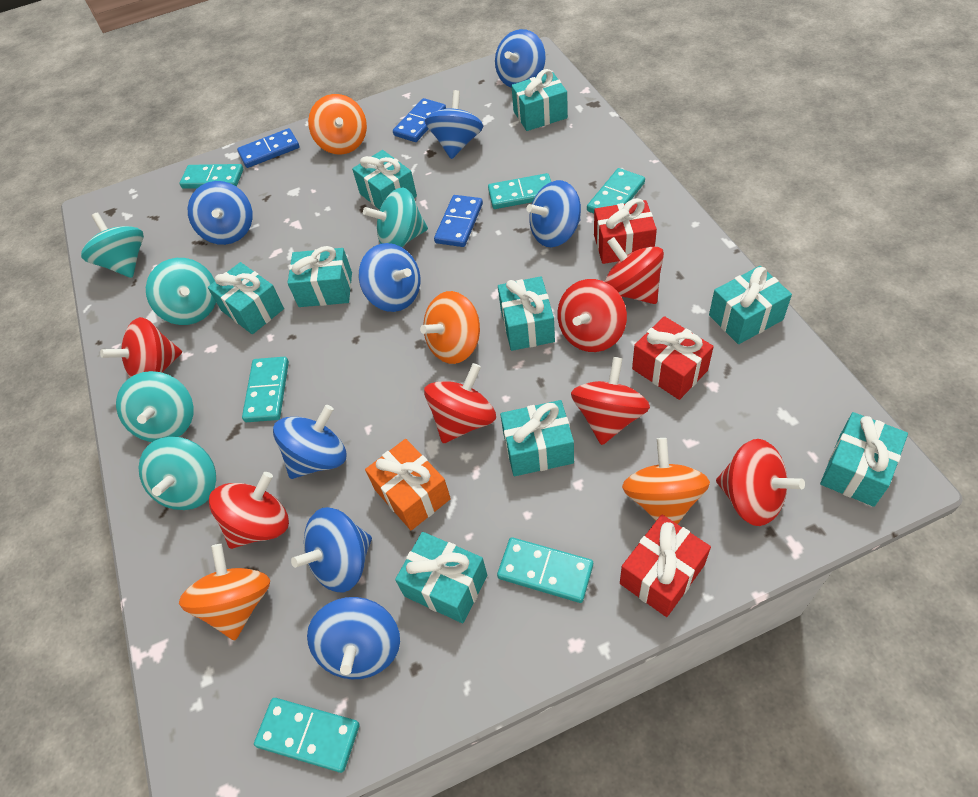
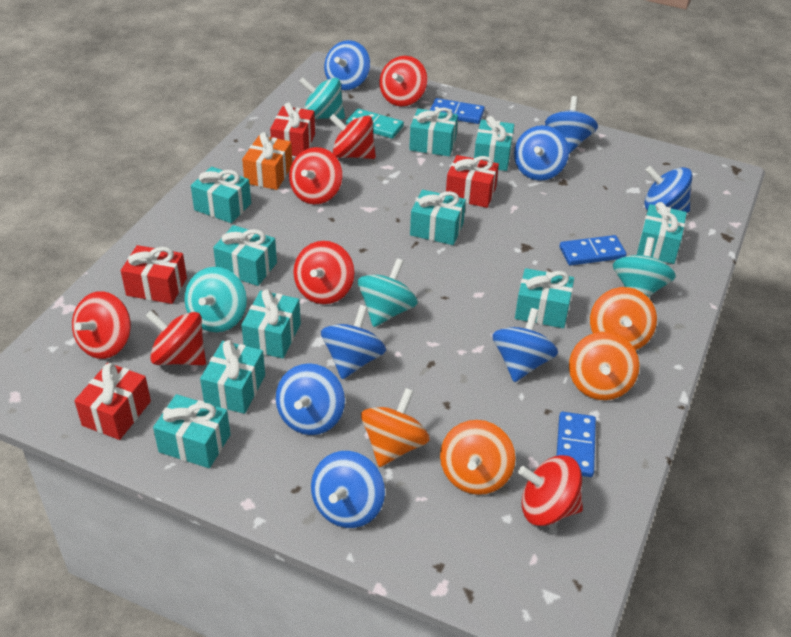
red gift: [594,198,657,264] [620,515,711,617] [632,316,714,400] = 3 -> [74,363,151,440] [121,245,187,304] [270,102,315,156] [446,155,499,208] = 4
turquoise domino: [180,164,243,189] [242,357,289,422] [254,698,360,773] [488,173,551,209] [497,537,593,603] [587,168,645,213] = 6 -> [346,108,404,139] = 1
turquoise gift: [208,262,284,334] [288,246,352,307] [352,150,417,210] [395,532,487,623] [498,276,555,351] [500,400,574,476] [511,69,568,131] [709,266,792,344] [820,412,908,507] = 9 -> [153,394,231,468] [191,167,251,223] [200,340,265,414] [213,225,277,286] [241,289,301,358] [409,107,458,157] [410,190,466,245] [474,116,514,171] [515,268,574,328] [637,202,687,264] = 10
turquoise spinning top: [81,212,144,278] [116,371,194,442] [139,437,216,510] [146,258,216,325] [363,187,428,247] = 5 -> [184,267,247,332] [299,77,345,119] [358,258,418,327] [613,237,676,297] = 4

